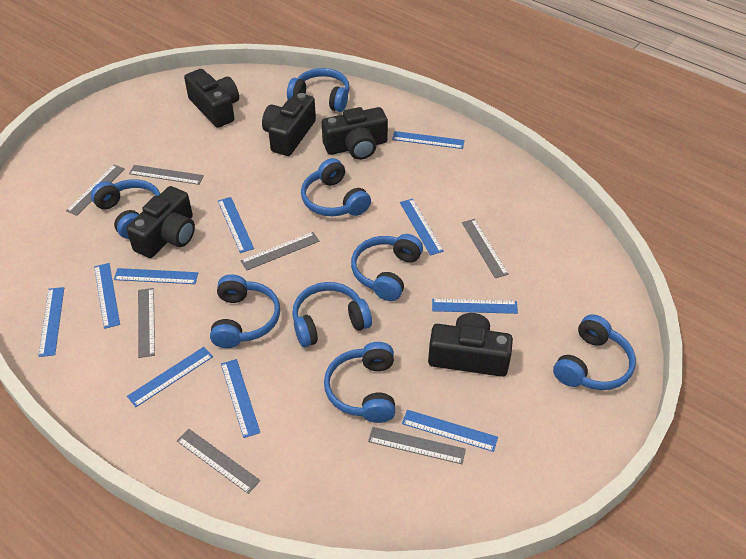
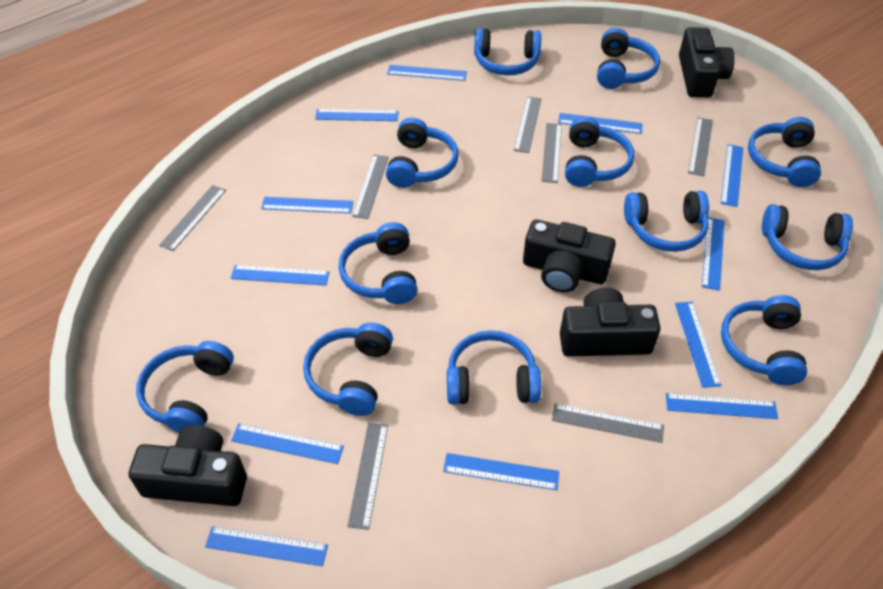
black camera: [126,186,195,258] [184,69,239,128] [262,93,316,156] [322,107,388,160] [428,313,513,377] = 5 -> [128,425,247,506] [523,219,616,292] [560,288,661,357] [679,27,735,98] = 4
blue headphones: [91,179,160,239] [210,274,280,348] [287,68,350,112] [292,282,372,347] [301,158,371,216] [324,342,395,423] [351,234,423,301] [553,314,636,390] = 8 -> [136,341,234,433] [303,322,393,416] [339,222,417,304] [386,118,458,188] [447,330,541,405] [474,28,541,75] [565,117,635,187] [597,28,660,89] [624,191,709,252] [721,295,807,385] [748,117,821,187] [762,204,853,270] = 12
blue ruler: [38,287,64,357] [94,263,120,329] [114,268,198,284] [127,347,213,407] [218,197,254,253] [221,359,260,438] [392,131,465,149] [400,199,444,255] [402,410,498,452] [432,299,518,314] = 10 -> [205,526,328,566] [231,265,329,286] [231,423,344,464] [261,197,353,213] [315,109,399,121] [387,65,467,81] [443,453,559,490] [558,113,643,134] [666,393,778,419] [675,302,722,388] [702,217,725,291] [721,144,743,207] = 12

